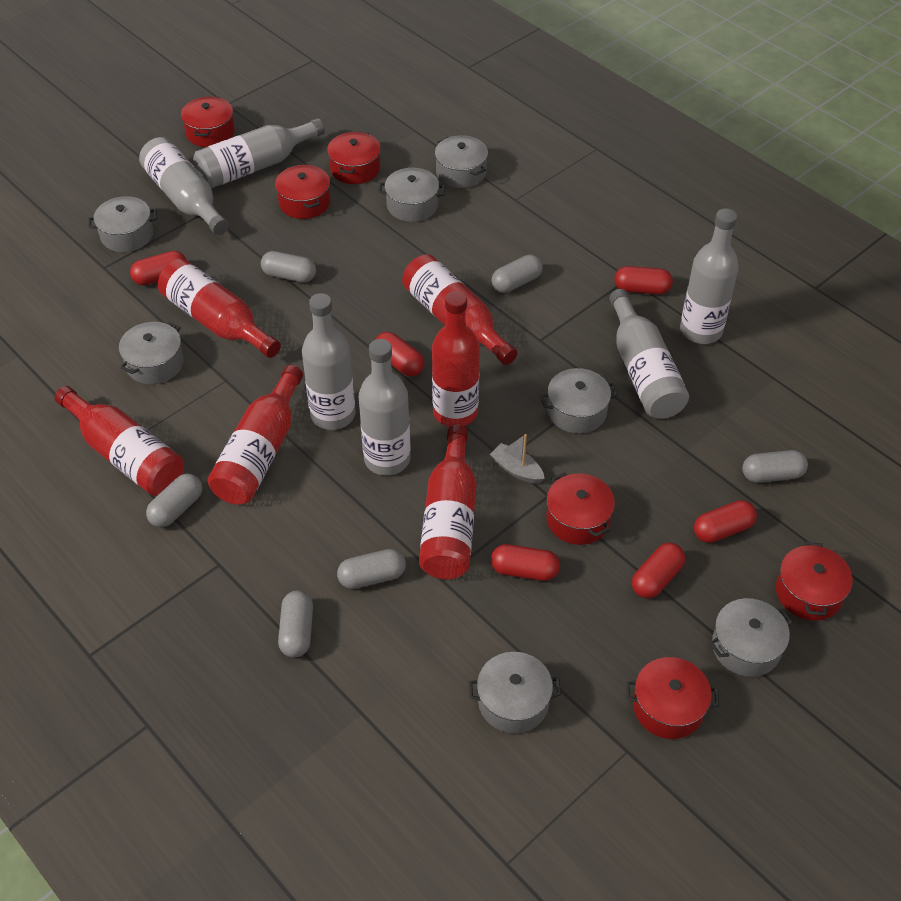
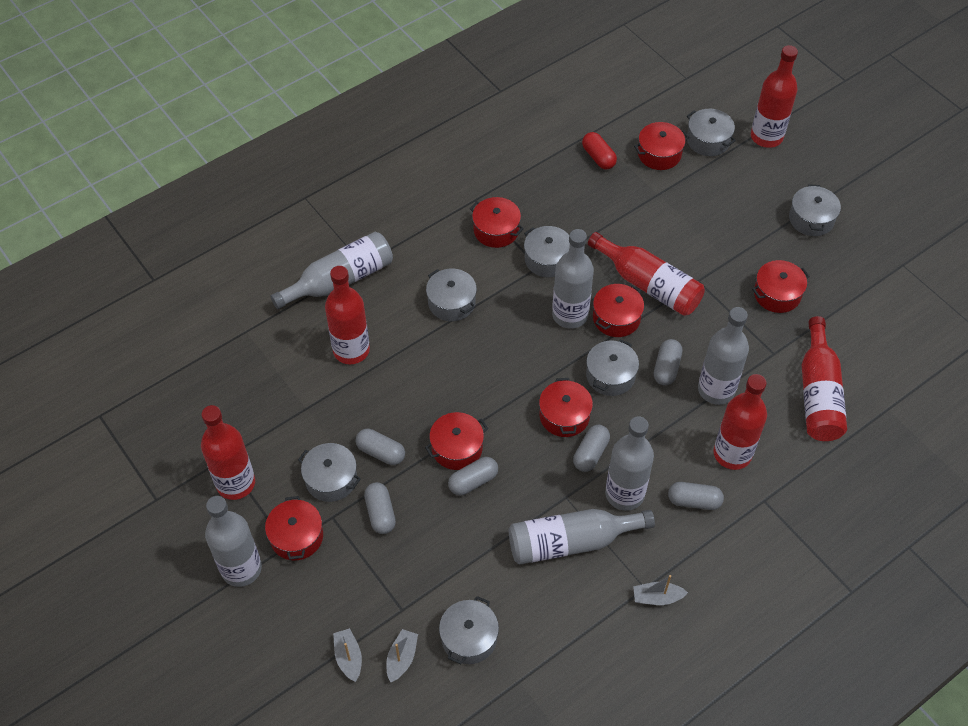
grey boat: [490,434,545,483] = 1 -> [333,628,362,682] [386,629,418,683] [633,575,688,605] = 3
red capsule: [130,251,186,285] [375,332,424,376] [491,544,560,581] [615,266,673,294] [632,543,685,598] [694,500,757,543] = 6 -> [582,132,617,169] = 1
red pot: [181,96,235,147] [275,165,330,219] [327,132,381,184] [546,472,615,545] [626,657,719,739] [776,542,853,621] = 6 -> [265,496,323,560] [425,412,488,470] [470,197,524,248] [539,378,593,437] [593,284,644,337] [634,122,689,170] [752,260,810,313] = 7

